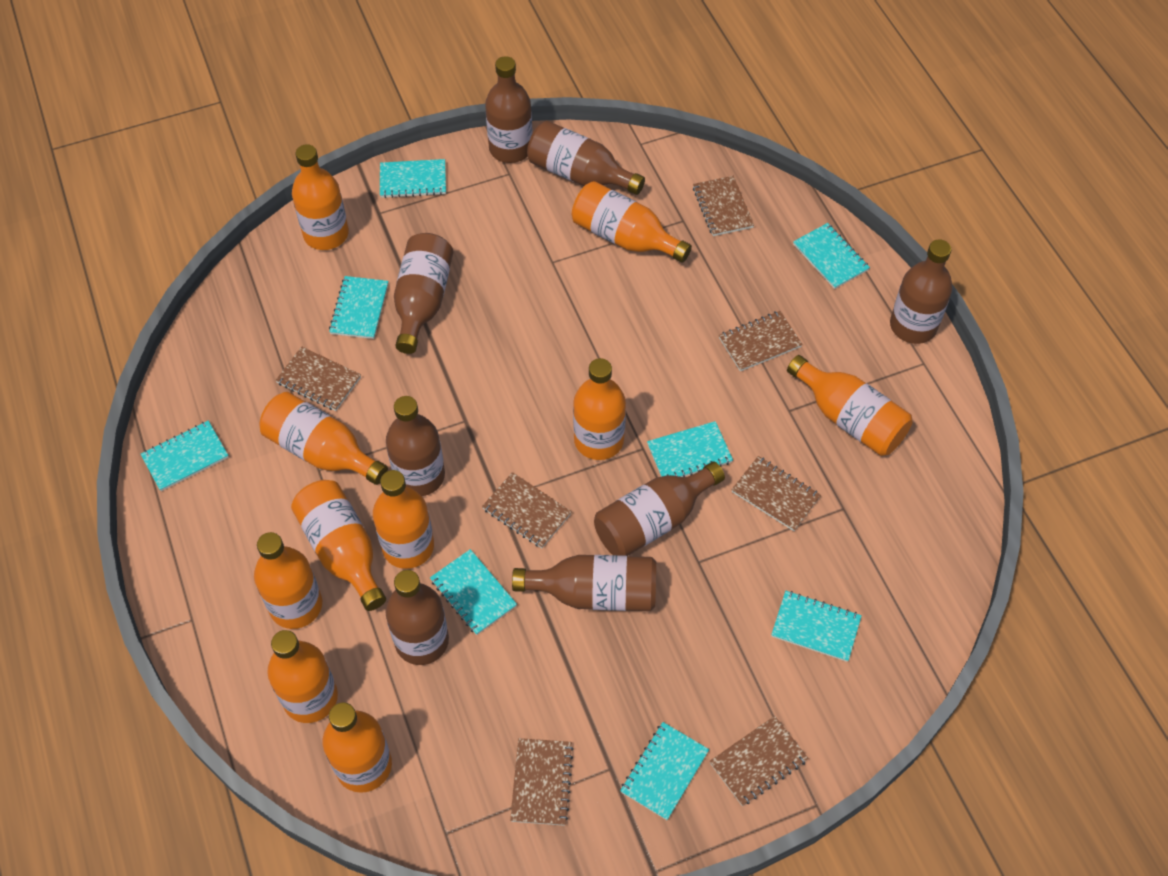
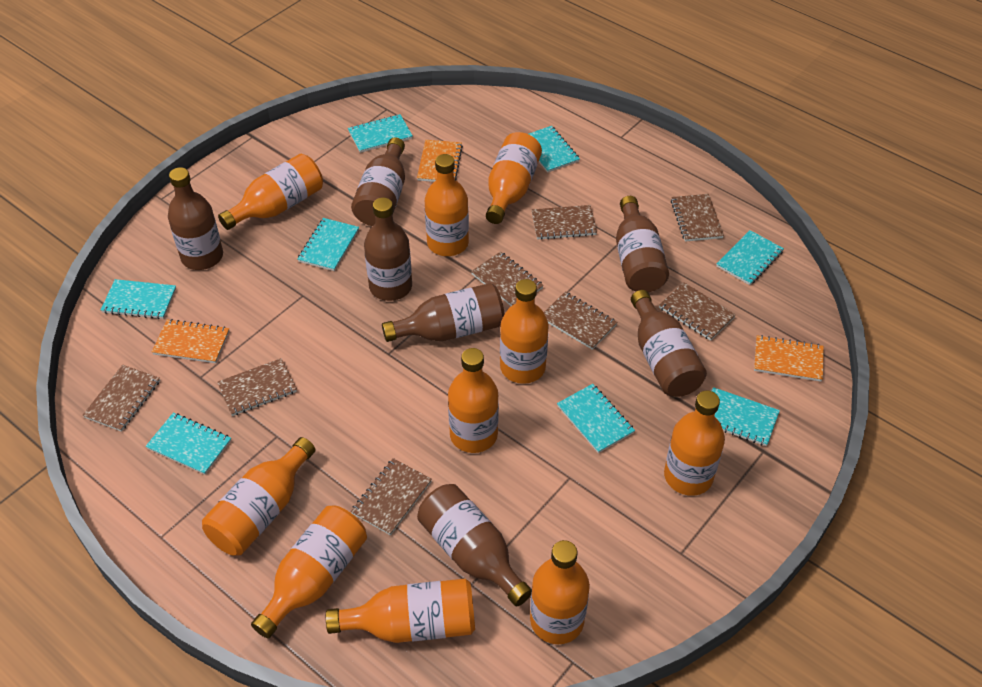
brown bottle: [385,570,449,665] [386,396,445,496] [394,233,453,354] [485,56,533,163] [512,555,656,611] [527,121,645,195] [594,461,725,556] [890,240,953,344] = 8 -> [168,167,223,270] [351,137,405,226] [364,198,412,301] [382,283,505,342] [417,484,532,607] [616,196,669,292] [631,290,707,397] = 7
brown notebook: [275,346,361,411] [482,472,572,548] [510,738,574,826] [693,176,754,236] [710,716,809,806] [719,311,803,371] [731,456,821,531] = 7 -> [83,365,160,432] [217,358,297,416] [351,458,432,535] [471,252,544,306] [532,205,597,240] [544,292,617,350] [659,282,736,341] [671,194,724,242] = 8
orange notebook: none = 0 -> [152,319,229,363] [417,140,463,182] [754,335,824,381] = 3

